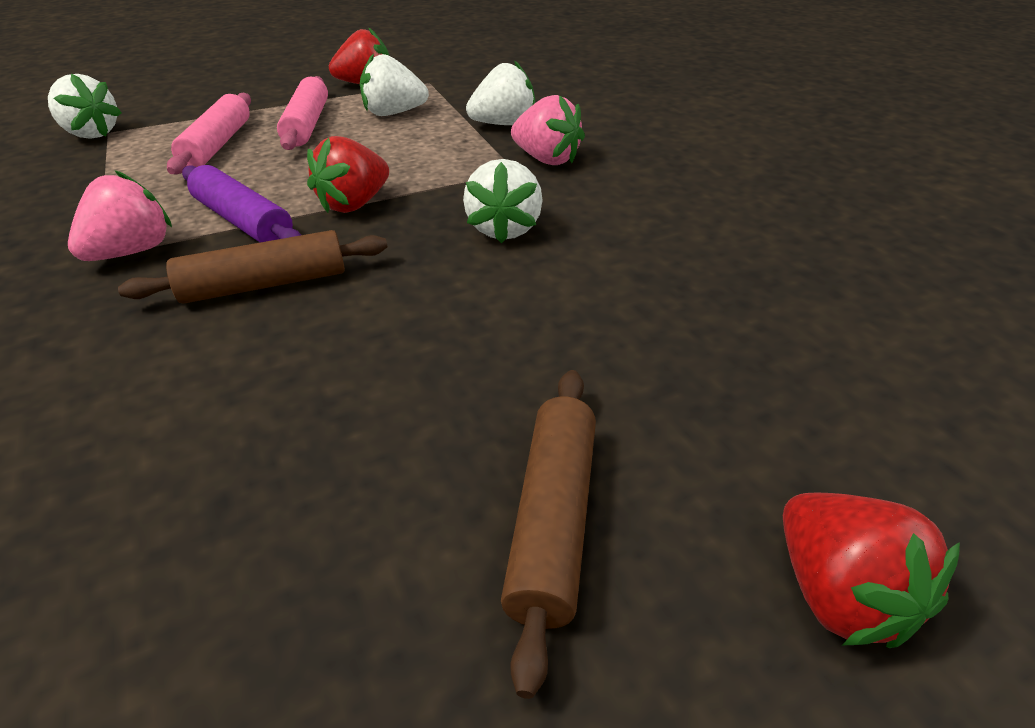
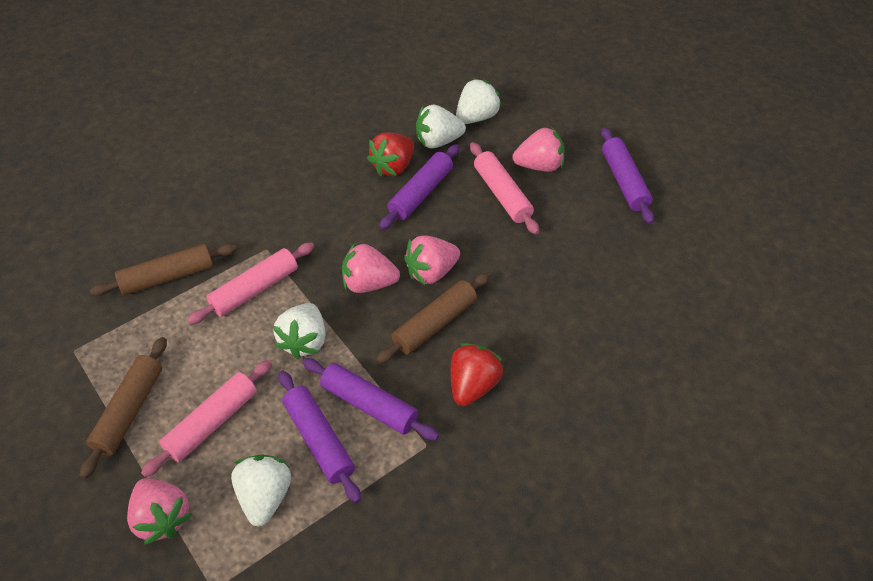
brown rolling pin: [118,230,387,304] [501,370,596,699] = 2 -> [80,337,167,479] [90,244,237,296] [376,273,490,364] = 3
pink rolling pin: [167,93,251,174] [277,76,328,150] = 2 -> [141,360,272,477] [187,242,314,324] [470,142,539,234] = 3
pink strawberry: [68,170,172,261] [511,95,585,165] = 2 -> [127,478,192,545] [342,243,400,293] [404,235,460,285] [512,127,565,172] = 4
purple rolling pin: [182,165,301,242] = 1 -> [278,371,361,503] [302,358,439,440] [379,144,459,230] [601,127,654,224] = 4
red strawberry: [307,136,389,213] [329,27,389,84] [783,493,960,648] = 3 -> [367,132,414,176] [451,343,503,406] = 2

